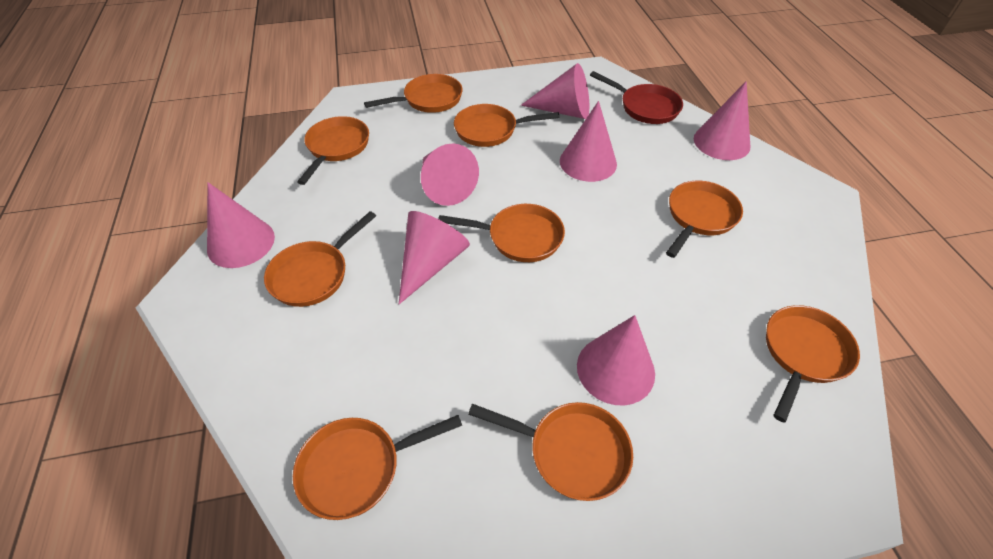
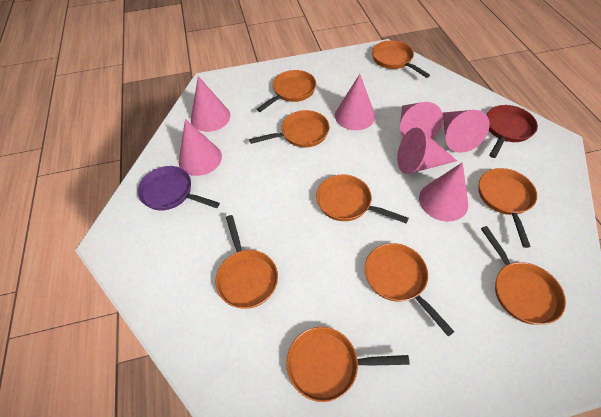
purple pan: none = 0 -> [137,166,220,210] = 1

